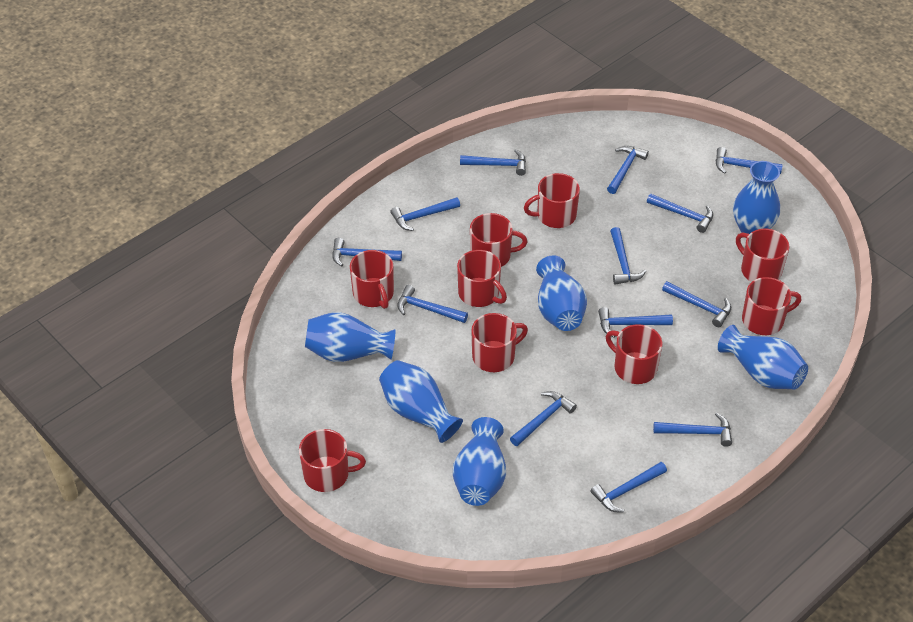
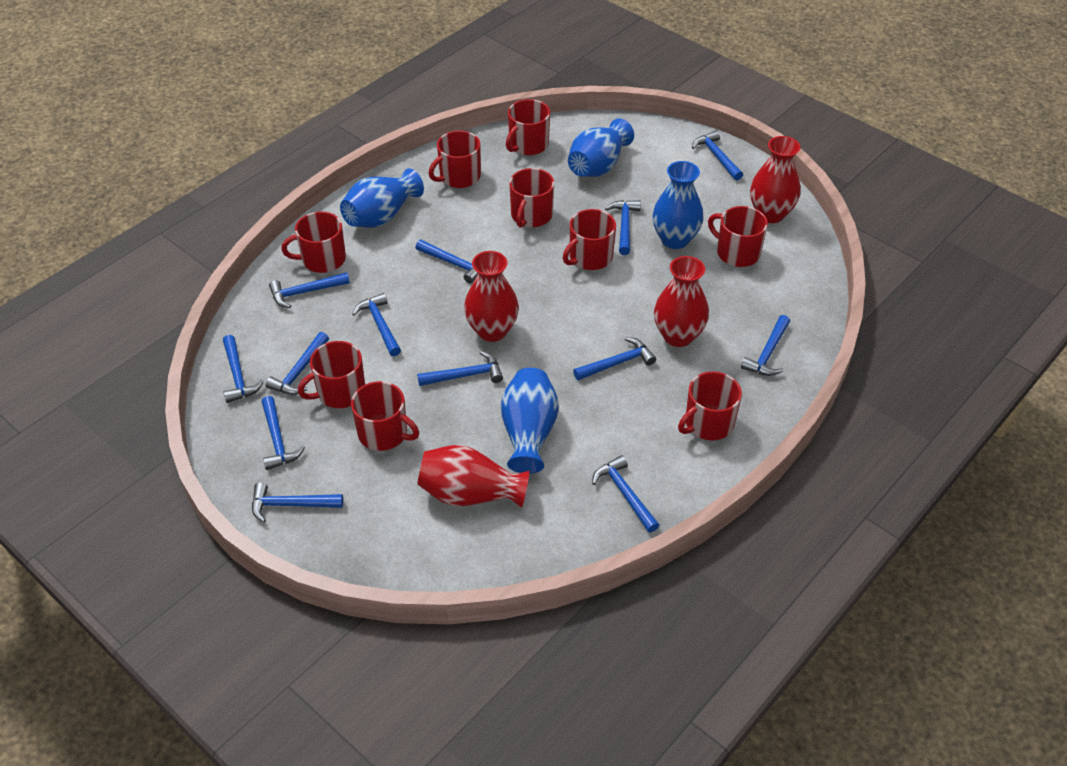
blue vase: [305,312,395,362] [379,360,463,443] [453,417,506,506] [536,255,587,331] [718,325,808,389] [733,161,780,234] = 6 -> [340,168,424,228] [501,368,559,474] [568,118,634,177] [652,161,704,249] = 4
red vase: none = 0 -> [417,445,529,508] [464,251,519,342] [654,256,709,347] [750,136,801,223] = 4

